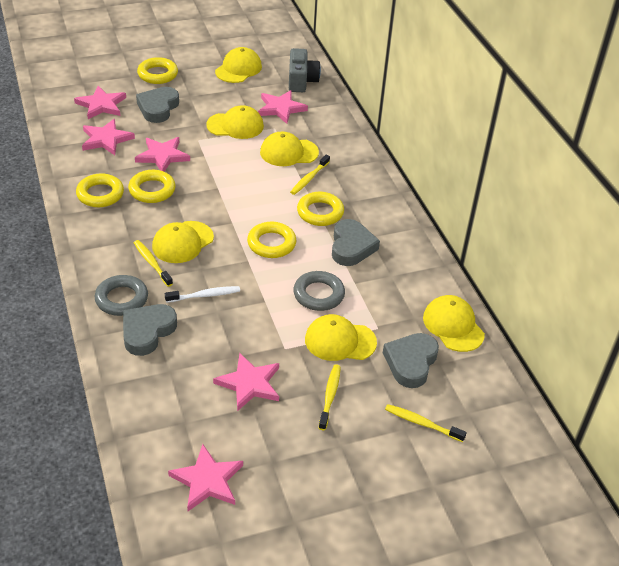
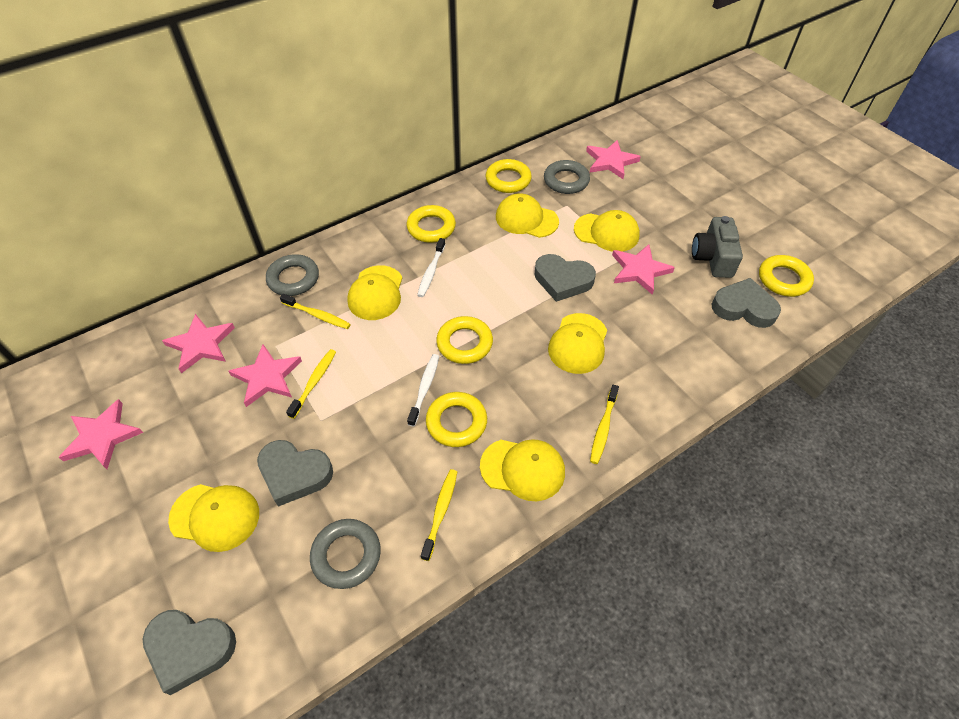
grey ring: [95,275,148,316] [293,271,345,311] = 2 -> [266,254,319,296] [310,519,381,589] [544,160,590,194] = 3
pink star: [74,86,126,119] [82,119,135,155] [135,137,190,172] [168,444,243,511] [213,353,279,411] [258,90,308,124] = 6 -> [59,399,143,469] [162,314,235,373] [228,344,302,407] [586,140,641,179] [612,244,675,295] = 5
white toothbrush: [165,286,240,303] = 1 -> [407,354,439,427] [417,238,446,297] = 2

